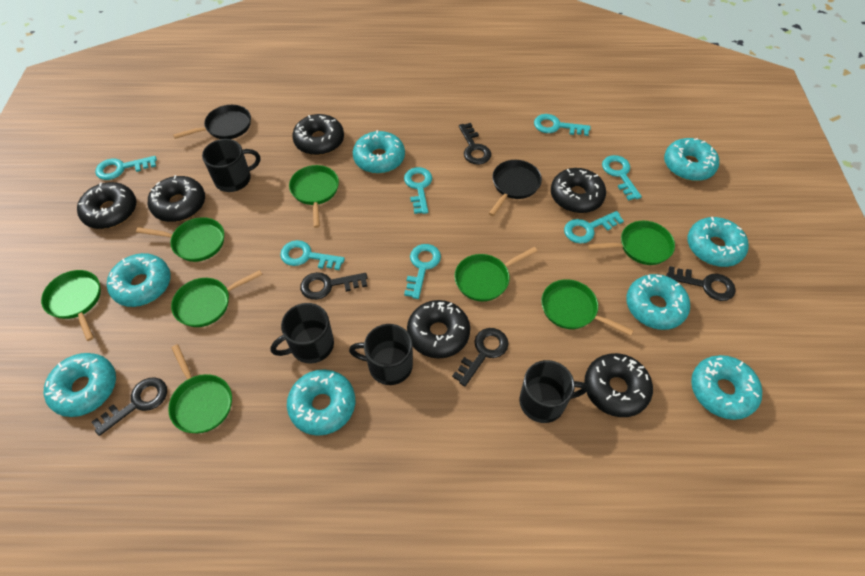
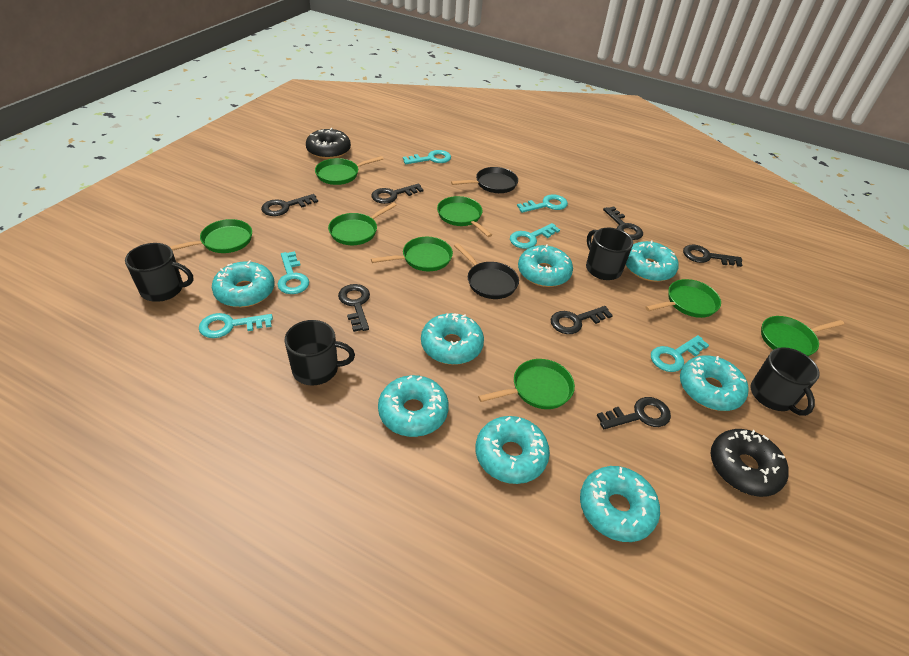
black donut: [77,182,137,229] [148,175,205,222] [292,114,344,155] [407,300,470,359] [551,168,606,213] [584,353,653,417] = 6 -> [306,128,351,159] [710,429,789,497] = 2
black key: [92,377,167,436] [300,272,367,300] [452,328,509,386] [459,123,491,165] [666,266,736,301] = 5 -> [261,194,318,216] [338,284,370,332] [371,183,424,204] [551,306,613,334] [597,397,671,429] [603,207,643,240] [683,245,742,267] = 7
turquoise key: [95,156,157,180] [280,240,345,270] [404,167,432,214] [404,244,441,299] [534,114,591,136] [564,211,624,244] [602,155,642,201] = 7 -> [199,313,273,338] [277,251,309,294] [403,150,451,164] [510,223,560,249] [517,194,568,213] [651,335,709,372] = 6

